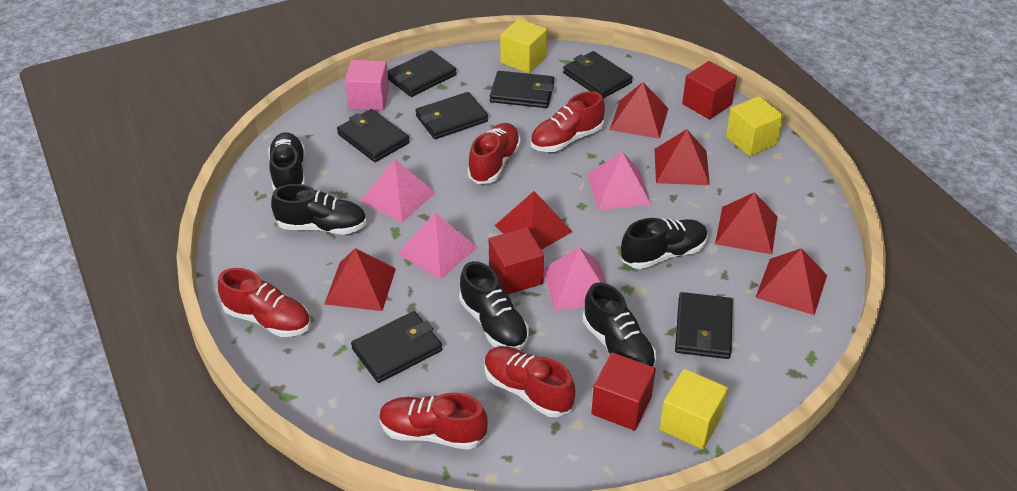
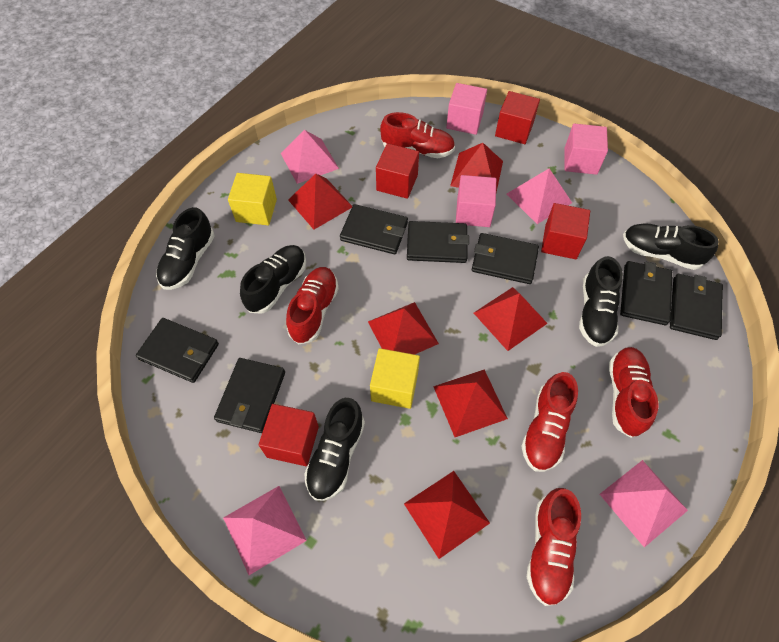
pink cube: [345,60,389,111] = 1 -> [446,83,487,135] [456,175,496,227] [565,123,608,175] = 3
red cube: [489,227,544,294] [591,352,656,431] [682,61,737,120] = 3 -> [259,404,319,466] [376,143,419,199] [495,91,540,144] [541,203,590,259] = 4
yellow cube: [500,19,547,73] [659,369,728,449] [726,96,784,156] = 3 -> [228,173,277,225] [370,348,420,409] = 2

